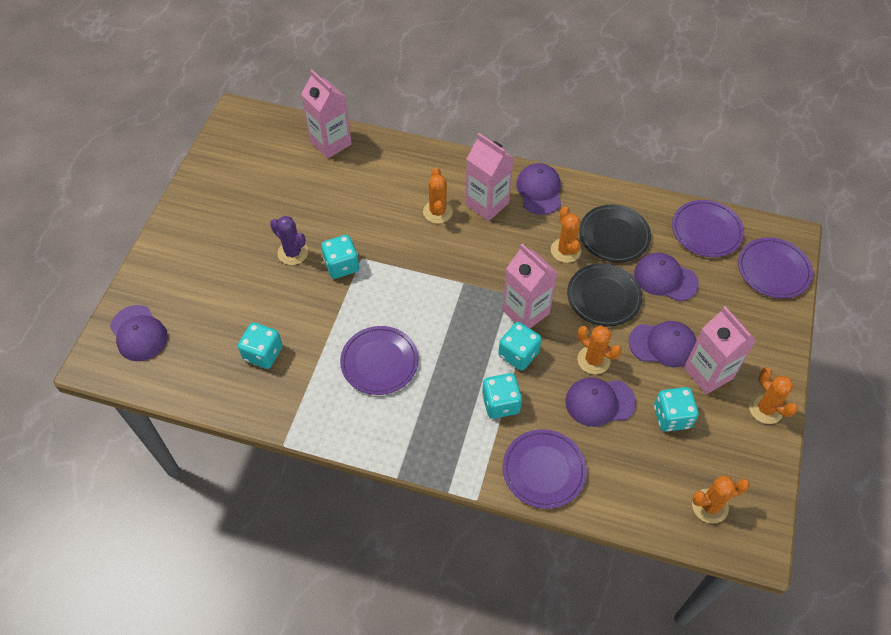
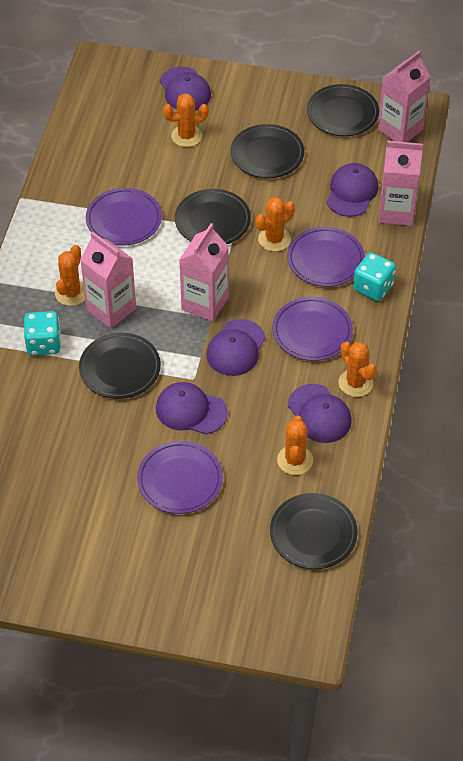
black plate: [567,263,642,327] [579,205,651,263] = 2 -> [79,333,161,399] [175,189,251,244] [231,124,304,178] [270,493,358,569] [307,84,379,136] = 5
purple cactus: [270,216,308,265] = 1 -> none = 0
turquoise dice: [238,322,283,369] [321,235,359,279] [482,373,522,419] [498,322,542,371] [654,387,699,432] = 5 -> [24,311,61,356] [353,252,396,301] = 2

